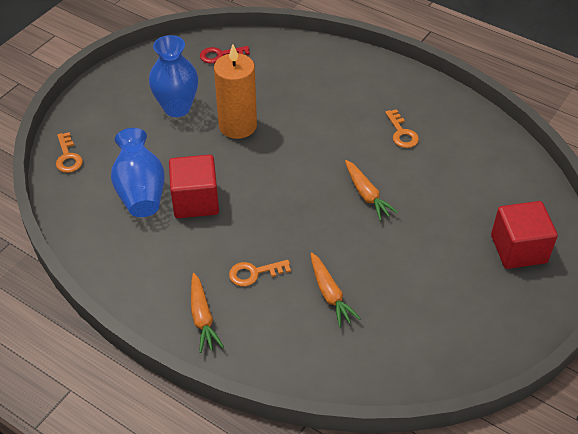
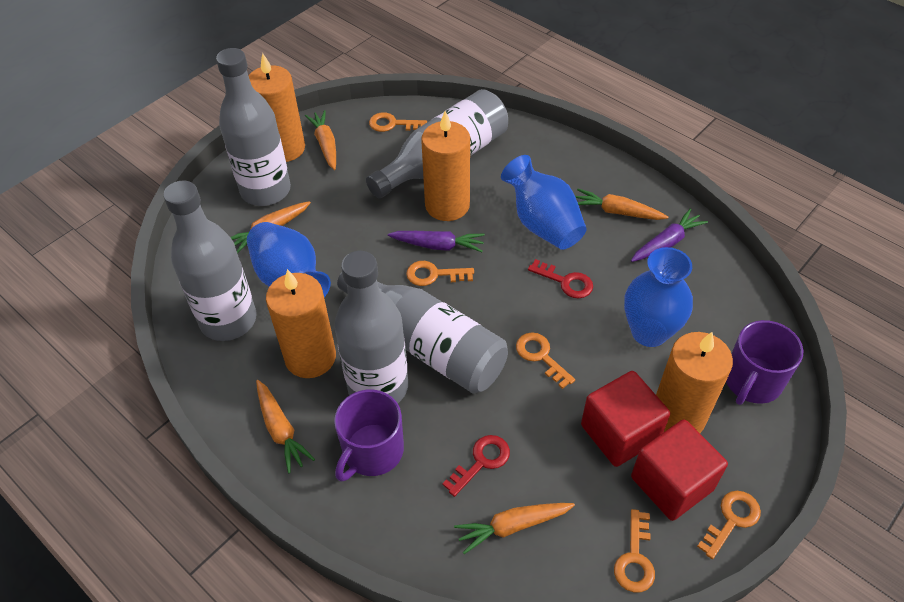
blue vase: [111,128,165,217] [149,35,198,117] = 2 -> [247,222,331,297] [501,155,587,250] [624,247,693,347] = 3
grey bottle: none = 0 -> [163,180,256,341] [216,48,291,206] [334,251,408,403] [337,272,508,394] [366,89,508,199] = 5
orange candle: [214,44,257,139] = 1 -> [248,53,305,162] [266,269,336,378] [421,111,470,221] [656,332,733,433] = 4
orange carrot: [191,273,224,353] [310,252,361,327] [345,160,398,221] = 3 -> [230,201,311,254] [256,380,315,473] [305,110,336,170] [454,503,575,554] [575,189,668,220] = 5
orange key: [56,132,83,173] [229,260,291,286] [385,109,419,148] = 3 -> [369,112,427,132] [406,261,474,286] [516,333,575,389] [614,509,655,593] [697,491,761,559] = 5
purple carrot: none = 0 -> [388,231,485,252] [631,209,708,262] = 2
purple mug: none = 0 -> [334,390,404,482] [726,320,803,405] = 2
red key: [200,46,250,64] = 1 -> [442,435,510,497] [528,259,593,298] = 2

